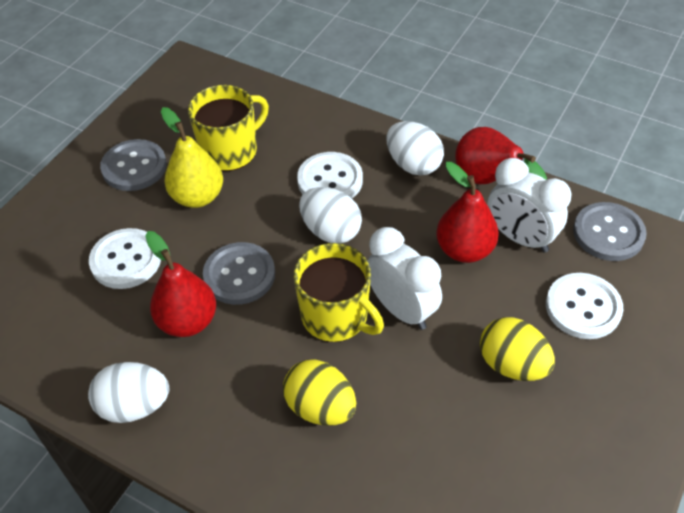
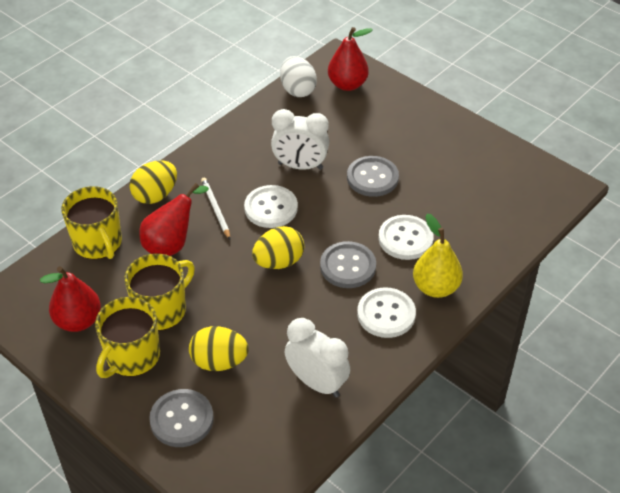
white egg: [88,362,169,423] [299,187,362,244] [386,121,444,176] = 3 -> [280,56,317,97] = 1
white pencil: none = 0 -> [201,177,230,239] = 1
yellow egg: [283,360,356,426] [480,317,555,381] = 2 -> [129,160,177,204] [189,326,249,371] [252,226,304,269] = 3
yellow mug: [188,85,269,171] [294,243,384,342] = 2 -> [61,186,122,259] [95,297,160,378] [124,254,195,331] = 3

